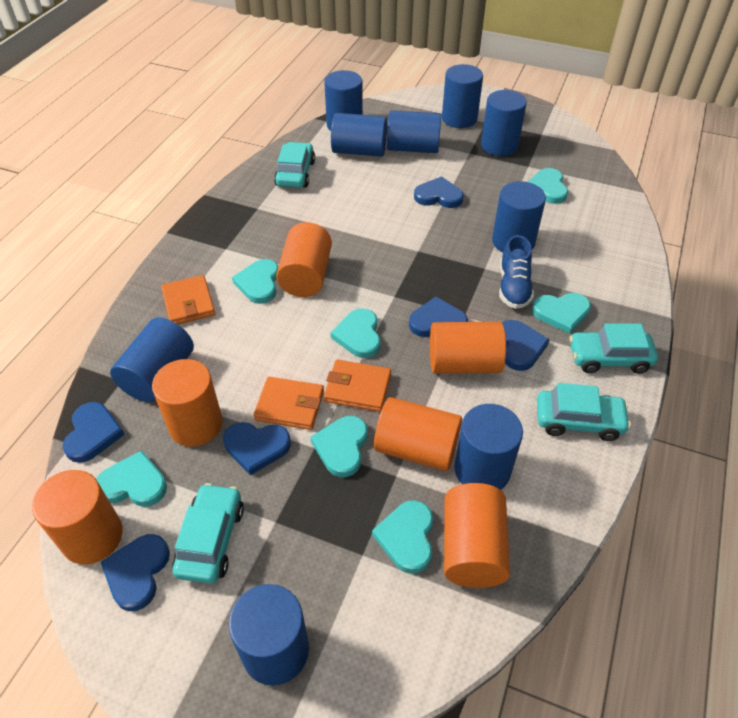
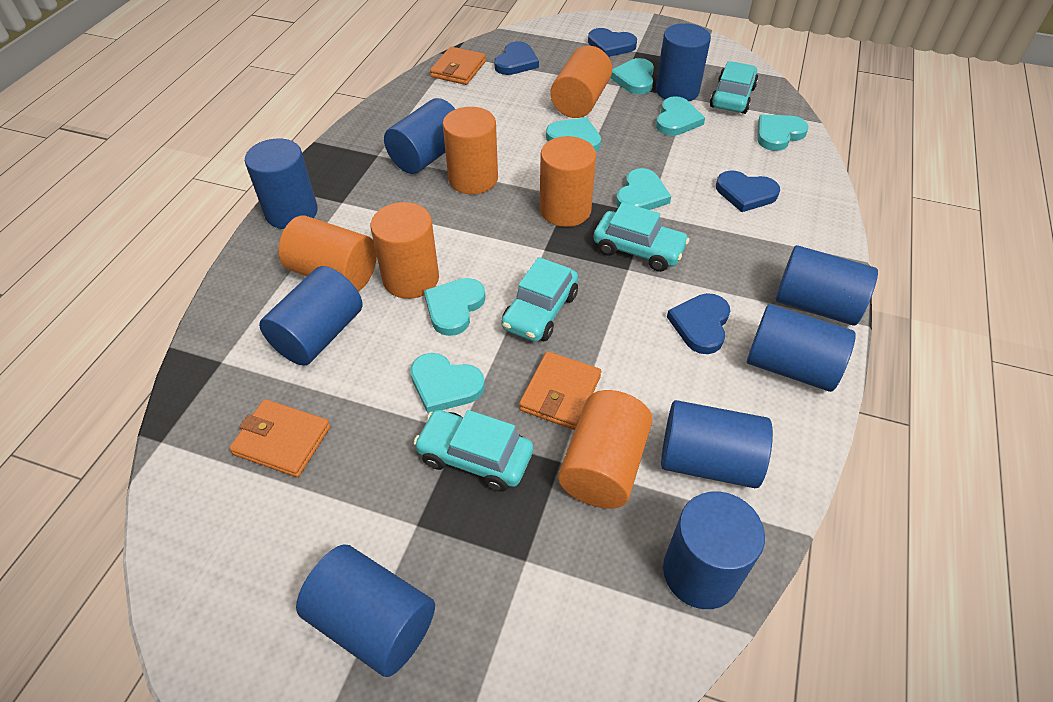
blue heart: [63,402,125,463] [101,534,170,611] [223,422,291,475] [409,297,468,337] [414,176,464,208] [502,320,550,371] = 6 -> [494,41,539,75] [588,28,637,57] [667,293,730,354] [716,170,780,212] = 4
blue shoe: [499,235,534,309] = 1 -> none = 0

